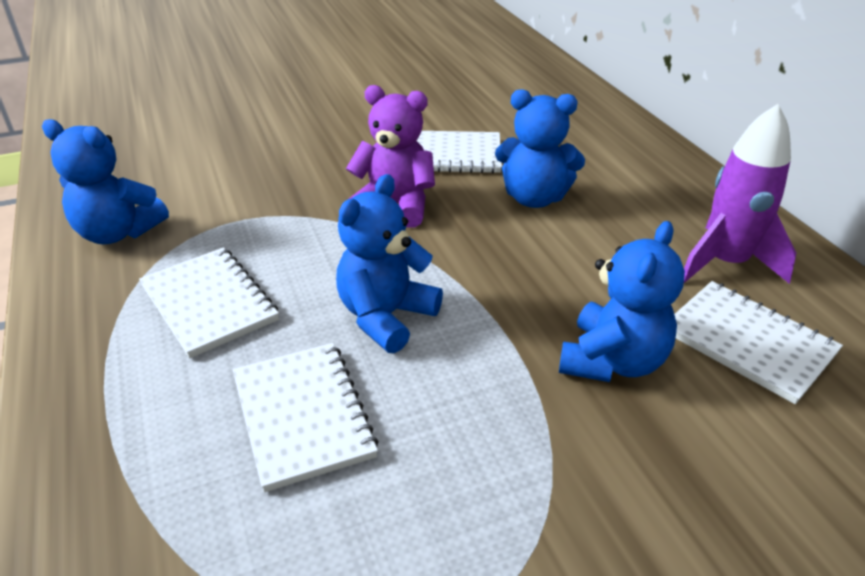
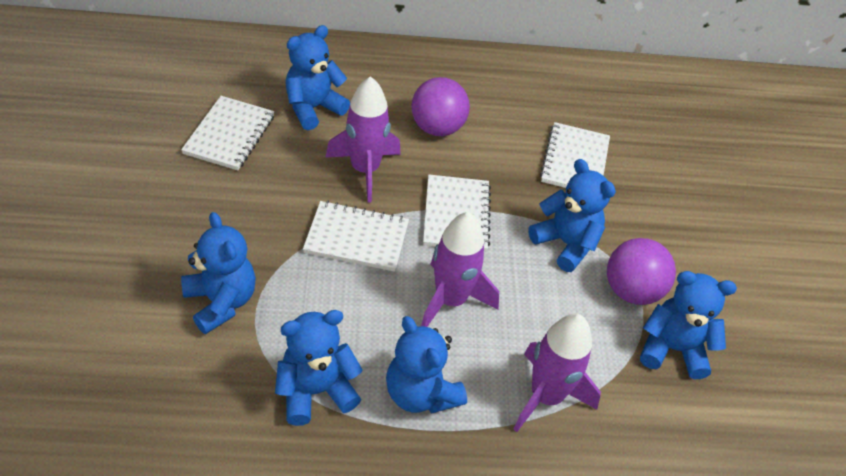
blue teddy bear: [42,119,169,244] [336,174,443,353] [495,89,585,208] [559,221,685,382] = 4 -> [181,212,256,335] [275,310,363,426] [286,25,350,130] [386,316,467,414] [528,159,616,272] [640,271,737,379] = 6
purple ball: none = 0 -> [411,77,470,136] [607,238,676,305] = 2
purple rocket: [684,104,796,284] = 1 -> [326,76,401,203] [421,212,499,327] [513,314,601,432] = 3
purple teddy bear: [346,85,435,228] = 1 -> none = 0

